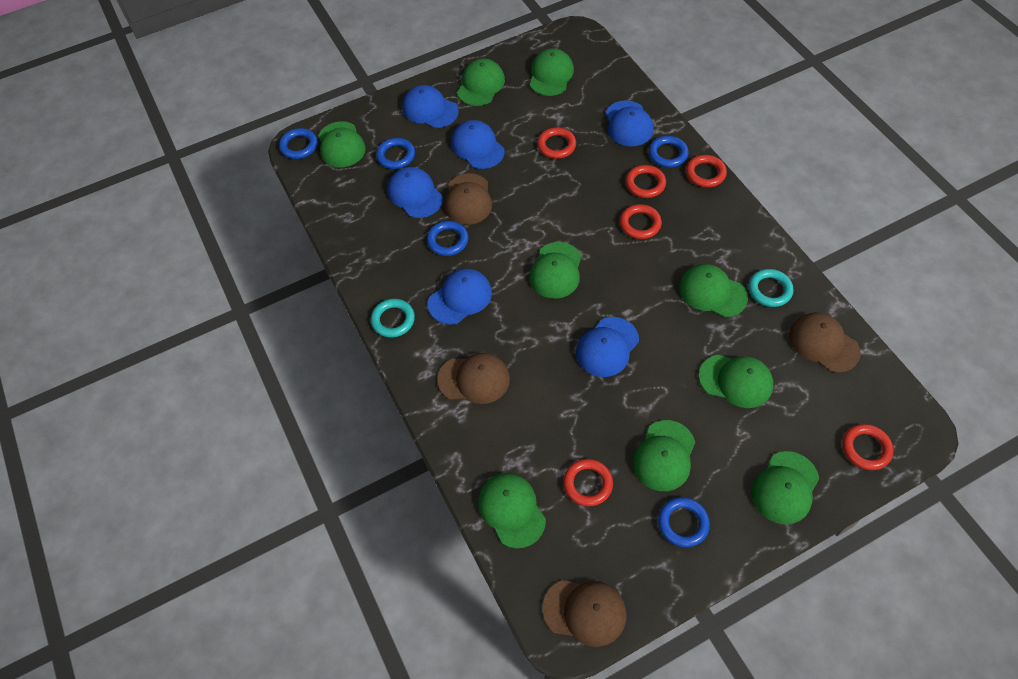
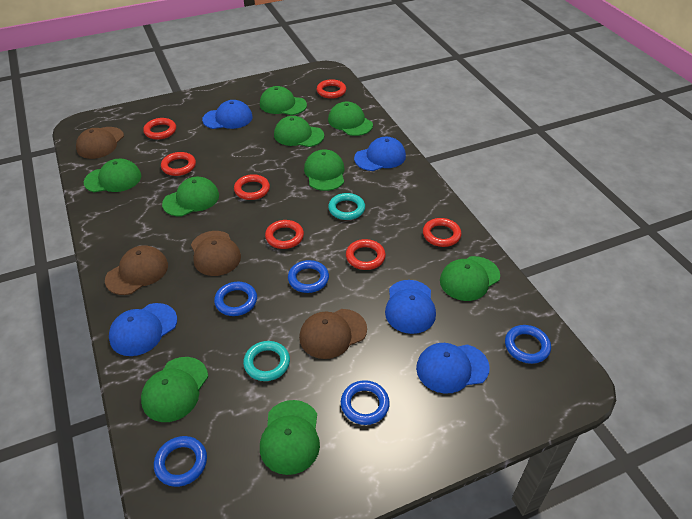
blue cap: [387,167,443,218] [402,85,459,128] [428,268,492,325] [451,120,505,169] [576,317,639,377] [606,100,653,146] = 6 -> [109,303,177,356] [202,100,253,129] [354,137,406,171] [385,280,436,334] [416,343,490,394] = 5
red ring: [537,128,576,159] [563,459,613,506] [620,204,662,239] [626,165,666,198] [686,155,727,188] [842,424,893,470] = 6 -> [143,118,176,139] [161,152,196,176] [234,174,270,200] [265,220,304,249] [317,79,346,99] [346,239,386,270] [423,218,462,247] = 7

